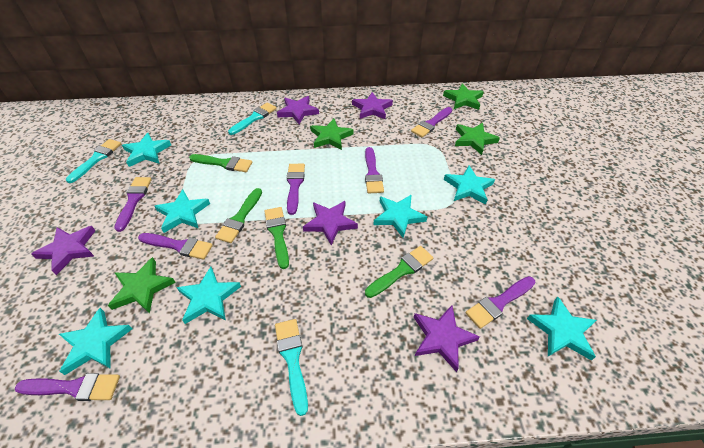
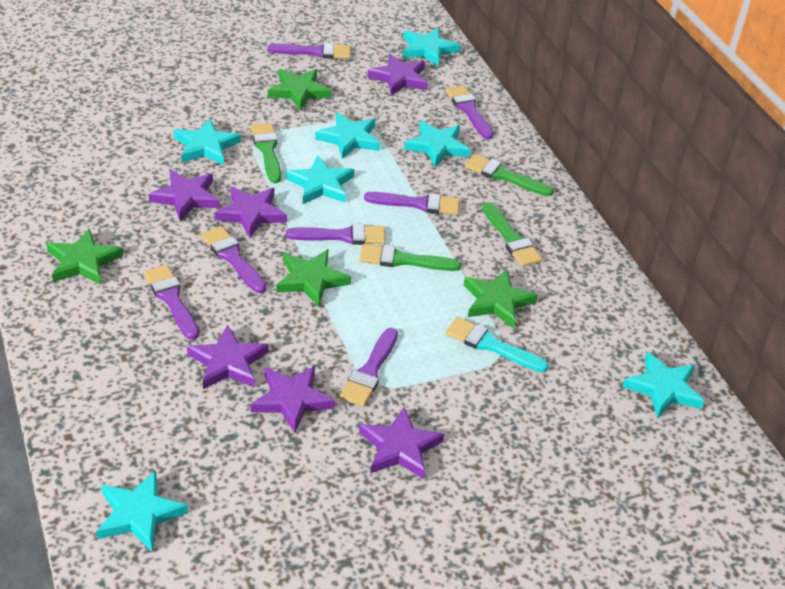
purple star: [31,226,96,275] [277,96,319,124] [303,201,358,246] [352,92,393,119] [414,305,480,372] = 5 -> [148,170,220,221] [187,325,269,389] [215,187,287,238] [251,366,335,433] [359,407,445,479] [367,54,428,95] = 6
turquoise brush: [66,139,121,183] [228,102,277,135] [275,319,308,416] = 3 -> [445,317,549,372] = 1

